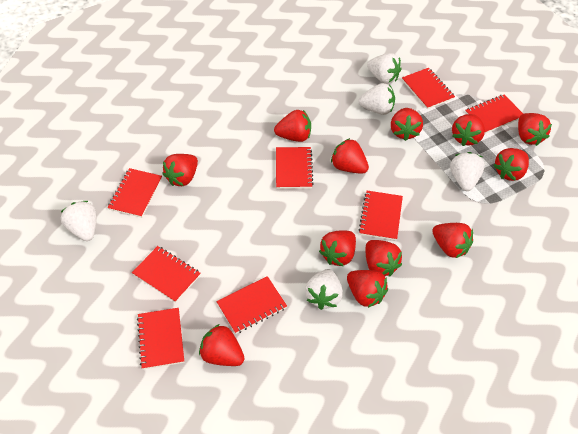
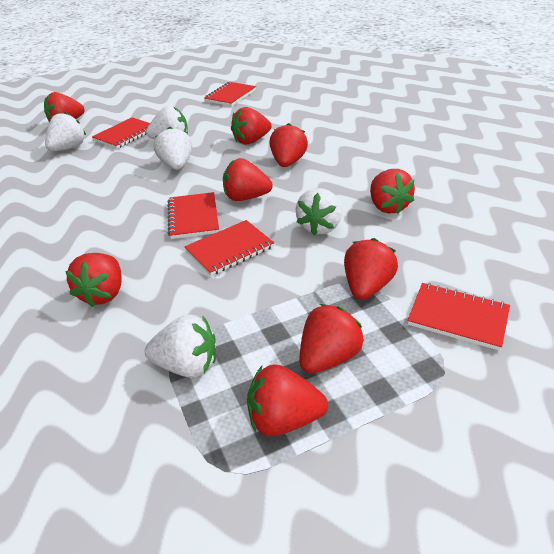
red notebook: [108,168,162,218] [132,246,201,303] [137,308,184,369] [217,276,287,334] [276,147,314,189] [358,191,403,240] [402,68,455,109] [465,94,523,134] = 8 -> [92,118,150,149] [168,192,219,239] [185,220,274,276] [204,82,256,106] [407,283,510,351] = 5
red strawberry: [162,154,198,186] [199,324,245,366] [274,110,311,142] [319,230,356,266] [331,138,369,174] [347,270,388,308] [365,240,402,276] [391,108,423,141] [432,223,473,258] [452,114,485,146] [493,148,529,181] [518,113,552,146] = 12 -> [44,92,84,122] [65,253,122,307] [223,158,273,201] [231,107,272,145] [247,364,328,436] [270,123,308,167] [299,304,364,373] [344,238,398,300] [370,169,415,214] = 9

